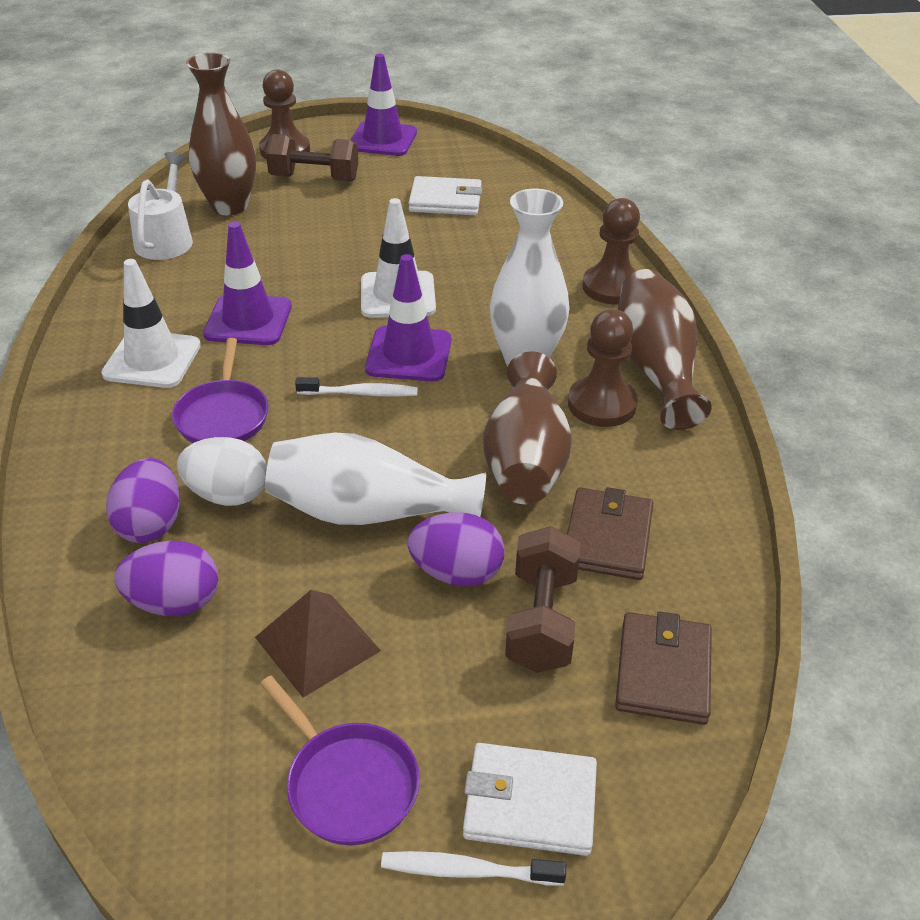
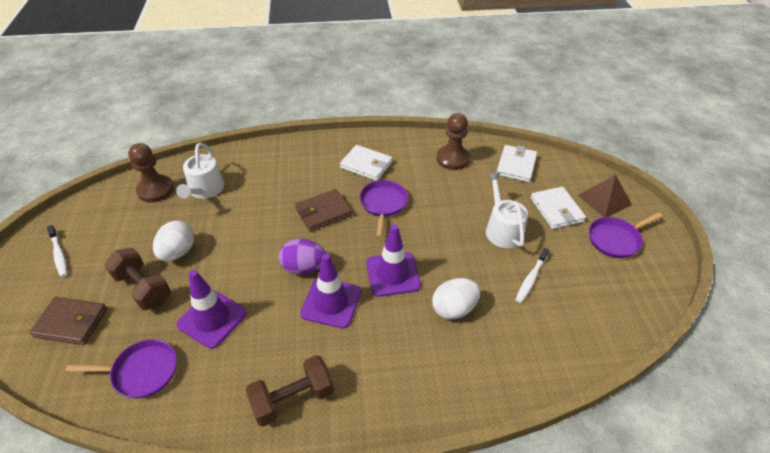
brown pawn: [259,69,310,159] [568,309,638,427] [582,198,640,304] = 3 -> [128,143,174,203] [437,113,470,170] = 2
brown vase: [186,53,256,215] [483,351,572,504] [618,269,712,430] = 3 -> none = 0
purple egg: [106,458,180,543] [115,541,218,616] [408,513,505,587] = 3 -> [279,239,326,275] = 1
purple pan: [172,338,269,443] [260,676,420,845] = 2 -> [66,339,177,398] [360,180,408,238] [589,212,662,258] = 3
white egg: [177,437,267,506] = 1 -> [153,221,194,261] [432,278,480,319] = 2
white traffic cone: [101,259,201,388] [361,198,436,318] = 2 -> none = 0
white vase: [265,433,486,525] [490,189,569,366] = 2 -> none = 0
white wallet: [408,176,482,215] [463,743,597,856] = 2 -> [340,145,392,181] [496,145,537,182] [531,187,586,229] = 3
white watering can: [128,152,193,260] = 1 -> [176,143,225,199] [486,172,528,248] = 2

